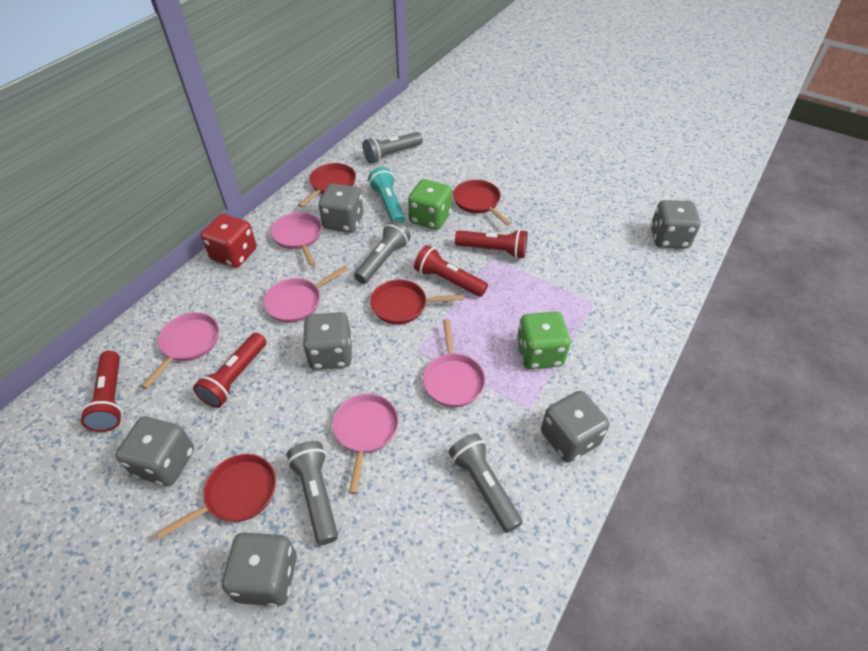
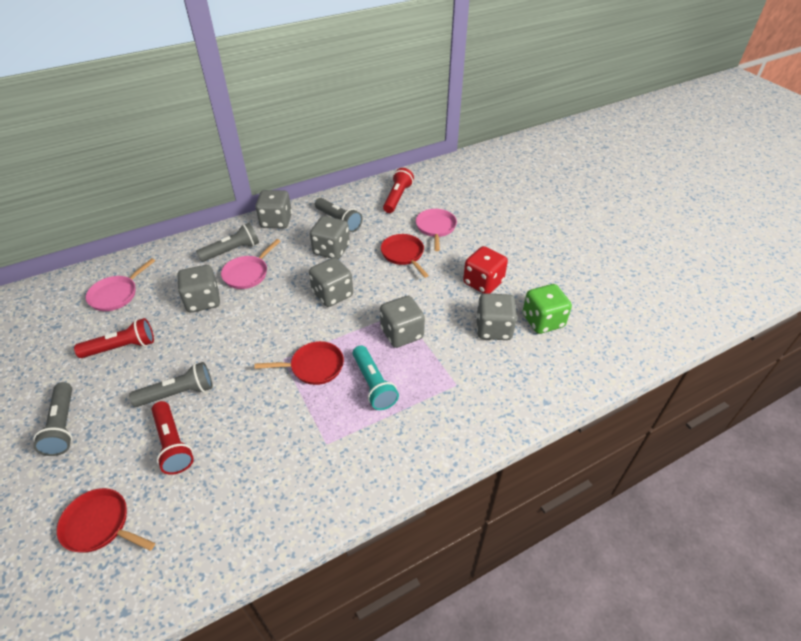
green dice: [408,179,452,230] [517,312,571,369] = 2 -> [523,284,572,334] = 1
pink pan: [141,312,219,389] [263,266,349,323] [271,212,322,266] [333,394,399,494] [423,319,485,407] = 5 -> [86,258,155,311] [221,239,280,289] [416,209,457,251] = 3
red flashlight: [80,351,123,432] [193,333,266,408] [414,245,488,297] [455,229,528,259] = 4 -> [74,318,154,358] [152,401,194,475] [383,168,414,213] = 3
red pan: [156,454,276,539] [298,163,356,207] [370,280,464,324] [453,180,511,226] = 4 -> [57,488,155,553] [254,341,344,385] [381,234,429,278] = 3

